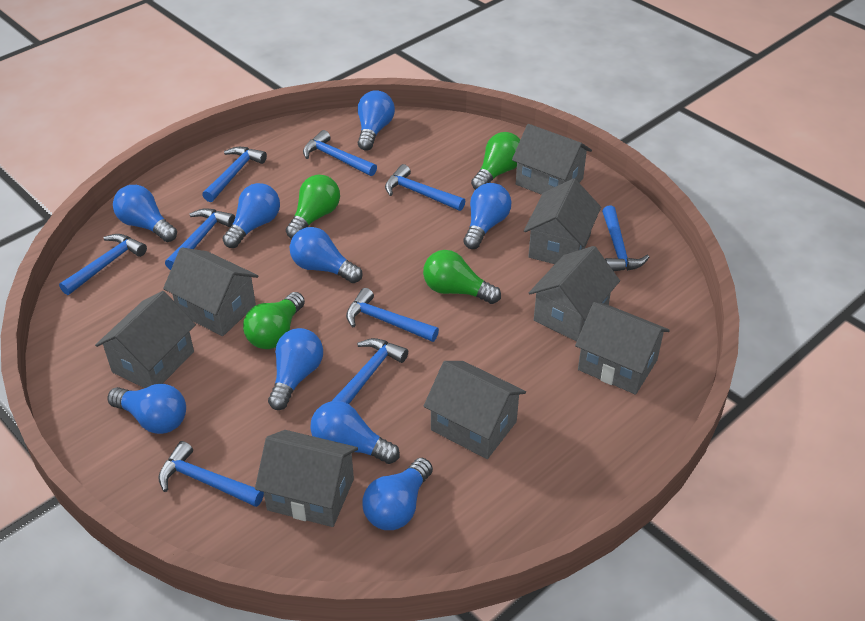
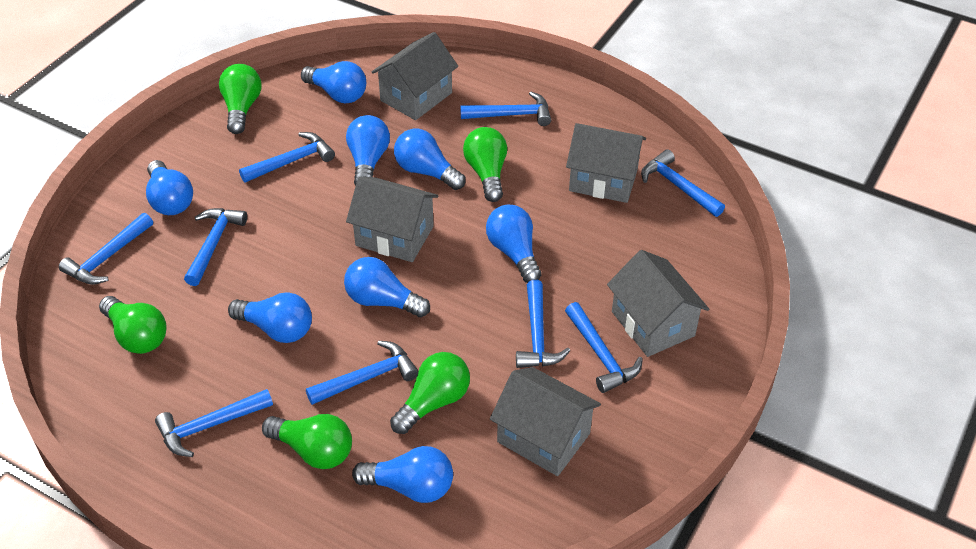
blue light bulb: [107,384,186,434] [113,185,177,242] [222,183,280,248] [268,328,323,410] [290,227,363,283] [310,401,400,464] [358,90,395,150] [362,458,433,530] [463,183,512,249] = 9 -> [146,160,193,215] [228,293,312,343] [301,61,366,103] [344,257,430,317] [346,115,390,186] [352,446,453,503] [394,129,466,190] [486,205,541,283] = 8
green light bulb: [243,292,305,349] [286,175,340,239] [423,250,501,304] [471,132,520,190] = 4 -> [99,296,167,354] [219,64,261,134] [262,414,352,469] [390,352,470,434] [463,127,507,202] = 5
grey house: [95,291,196,388] [163,248,258,336] [255,430,358,527] [423,361,526,459] [512,124,592,195] [524,178,601,264] [529,246,620,342] [575,302,670,395] = 8 -> [346,177,438,262] [372,32,458,120] [490,367,601,476] [566,123,646,203] [607,250,709,357] = 5

